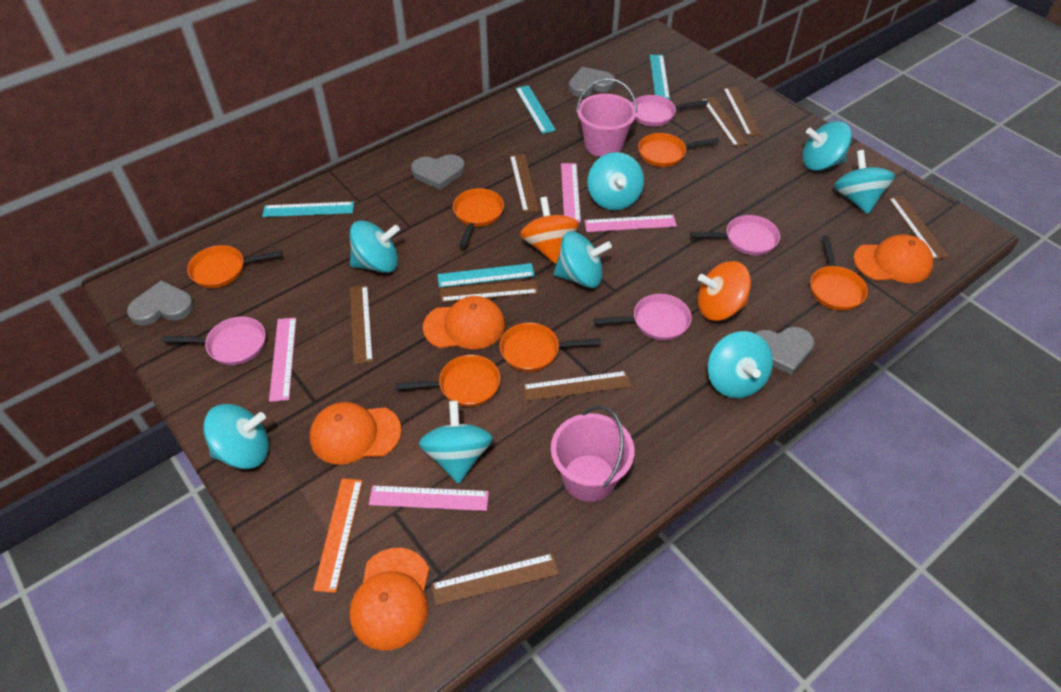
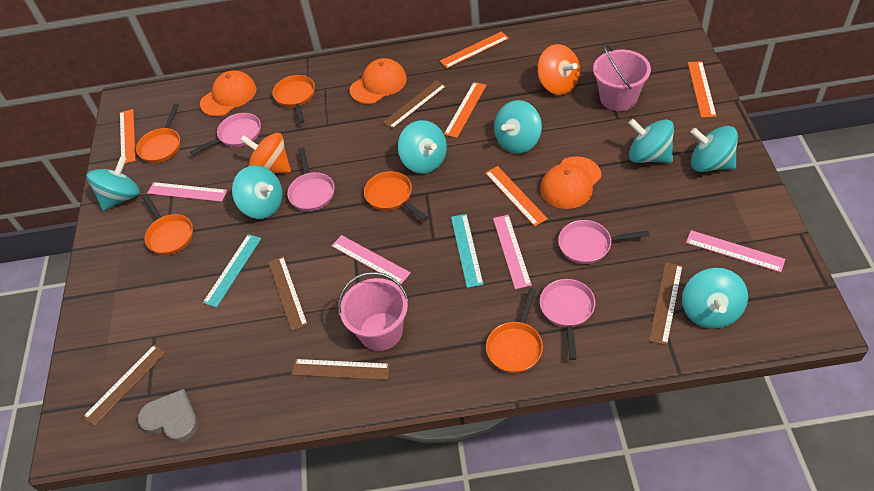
brown ruler: [350,285,373,364] [431,553,559,606] [440,280,538,302] [510,154,539,213] [522,371,631,401] [701,97,748,147] [723,87,761,136] [888,196,949,260] = 8 -> [83,344,166,426] [268,256,308,331] [291,359,390,380] [382,80,447,129] [649,262,683,345] = 5
grey heart: [127,280,194,325] [411,155,465,190] [569,67,615,97] [755,327,815,375] = 4 -> [138,389,199,442] = 1
orange cap: [310,402,402,465] [349,548,429,651] [423,296,505,349] [853,234,933,283] = 4 -> [200,70,257,116] [350,58,407,104] [540,156,602,209] = 3
orange pan: [187,245,282,288] [395,355,500,407] [453,188,504,247] [500,322,601,372] [638,133,720,167] [810,235,868,311] = 6 -> [136,104,180,163] [143,195,193,255] [272,75,315,123] [364,171,428,221] [486,288,543,373] = 5
orange ruler: [313,478,363,593] = 1 -> [120,109,136,163] [440,31,509,68] [444,82,487,138] [485,166,548,226] [688,61,716,118] = 5
turquoise ruler: [262,202,354,217] [437,263,535,288] [515,85,556,134] [650,55,670,100] = 4 -> [203,234,262,308] [451,214,484,288] = 2
turquoise spinning top: [203,404,269,469] [350,220,400,273] [419,401,493,484] [554,231,612,288] [587,152,644,210] [708,331,773,398] [802,121,852,171] [834,150,895,214] = 8 -> [87,157,140,211] [232,165,283,219] [398,120,447,174] [494,100,542,154] [629,119,674,163] [682,268,748,329] [691,126,738,172] = 7

